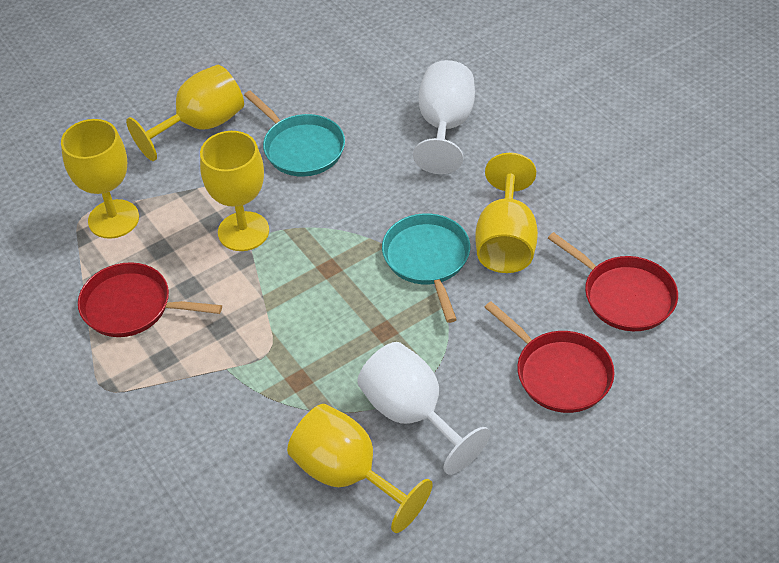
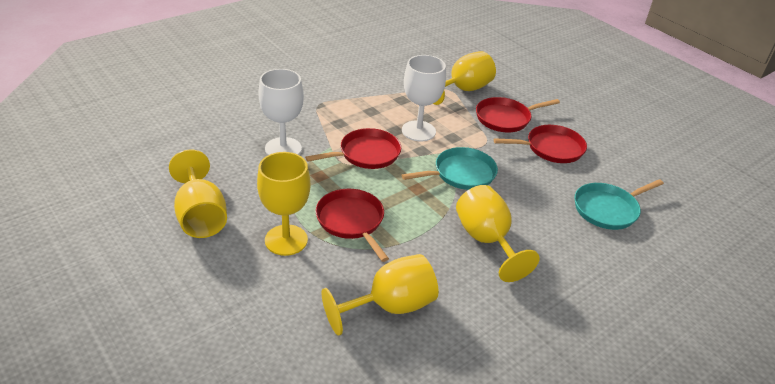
red pan: [78,262,222,337] [484,301,615,413] [548,232,678,331] = 3 -> [305,128,401,169] [316,189,389,262] [476,97,560,132] [494,125,587,163] = 4

